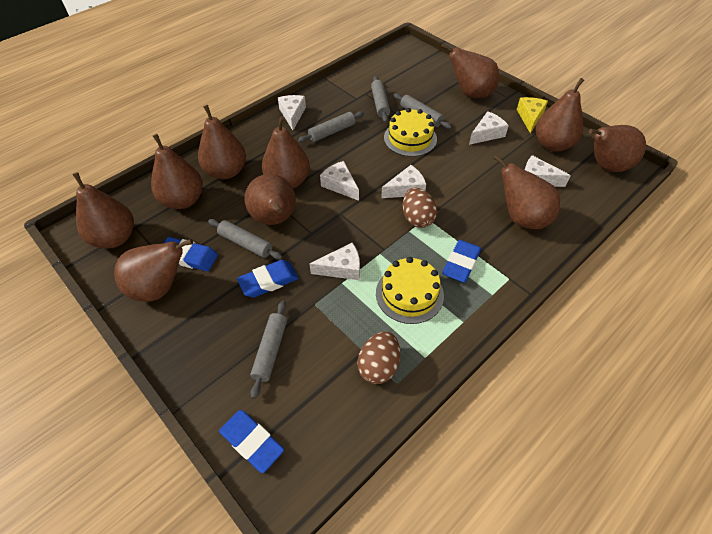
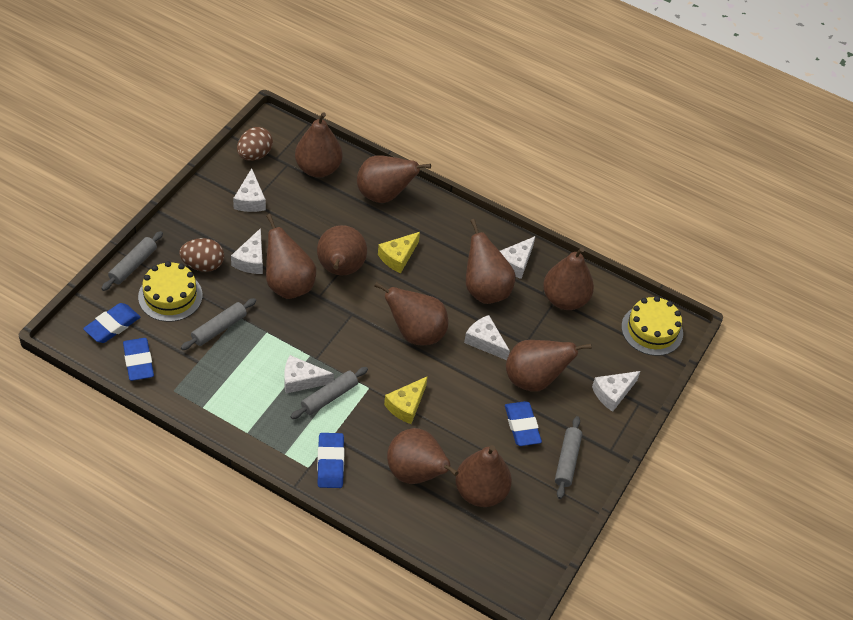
grey rolling pin: [208,219,283,260] [250,300,287,399] [298,111,364,143] [371,76,390,123] [393,93,452,129] = 5 -> [101,231,163,291] [181,298,256,350] [290,367,368,419] [555,416,582,499] = 4
yellow cheese: [517,97,548,133] = 1 -> [378,232,420,273] [384,376,428,424] = 2

